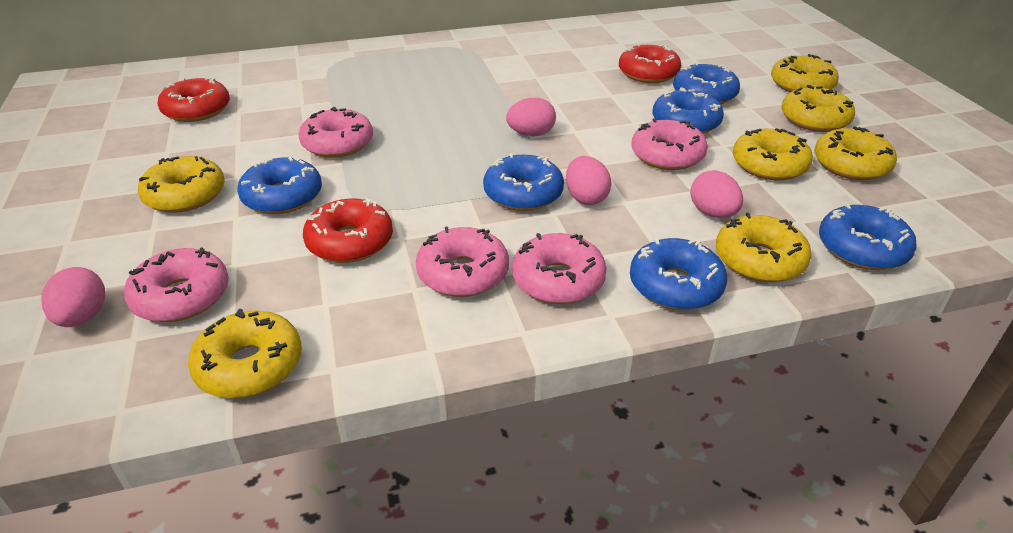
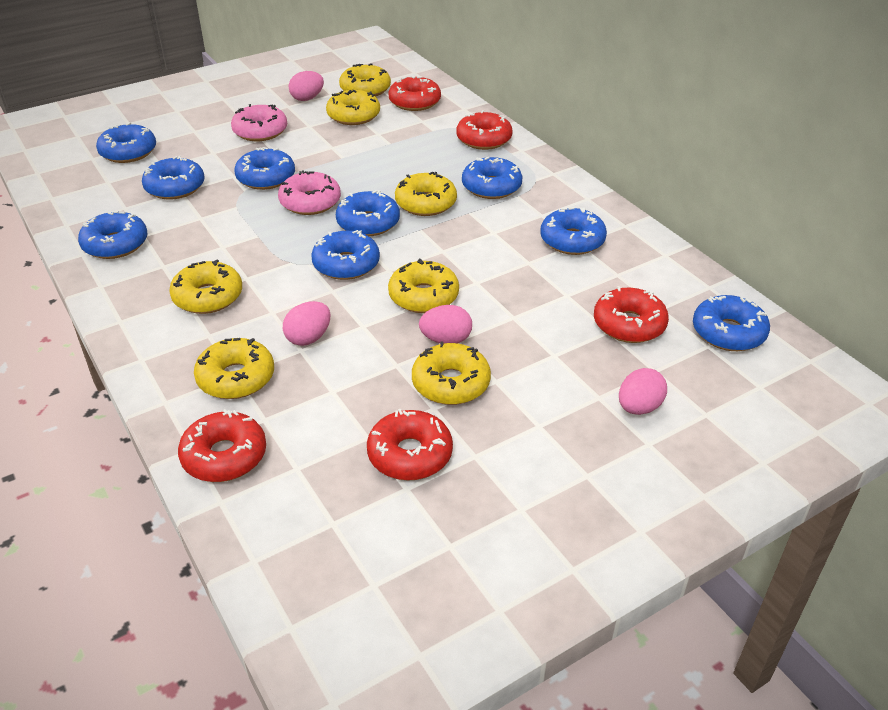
blue donut: [237,157,322,214] [483,153,564,211] [630,238,727,310] [653,87,724,134] [673,62,740,104] [819,203,917,270] = 6 -> [78,211,148,259] [96,122,156,163] [142,156,205,200] [234,147,295,190] [311,230,380,280] [336,190,400,236] [462,157,522,199] [540,207,607,255] [693,295,770,351] = 9
pink donut: [124,247,229,322] [299,107,373,158] [416,227,509,297] [512,233,607,304] [631,118,708,170] = 5 -> [231,104,287,141] [278,170,341,215] = 2
red donut: [157,78,230,122] [303,198,393,263] [619,43,681,83] = 3 -> [178,409,266,482] [367,409,453,481] [388,75,441,111] [456,110,512,150] [594,286,669,343] = 5

